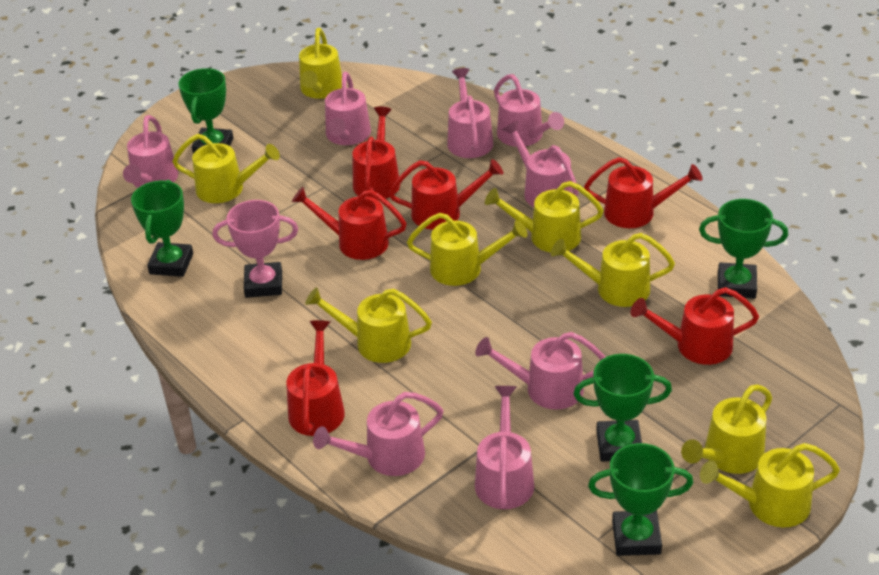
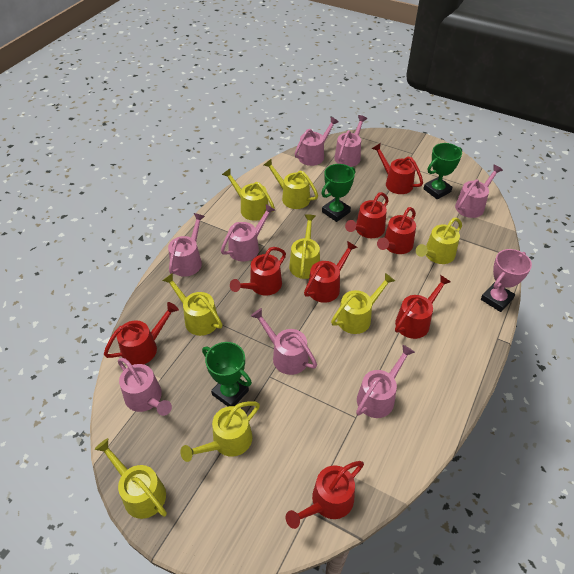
green trophy: [131,180,193,277] [179,68,233,154] [573,354,672,462] [588,443,693,556] [699,199,788,299] = 5 -> [202,342,252,407] [321,164,355,222] [423,143,462,200] = 3
red watering can: [286,320,345,436] [292,187,407,260] [352,106,400,200] [389,159,504,230] [584,157,703,228] [631,287,759,365] = 6 -> [104,302,179,365] [230,247,286,296] [286,461,364,529] [304,241,357,303] [345,192,389,238] [371,143,423,194] [377,207,416,254] [395,275,451,339] = 8

